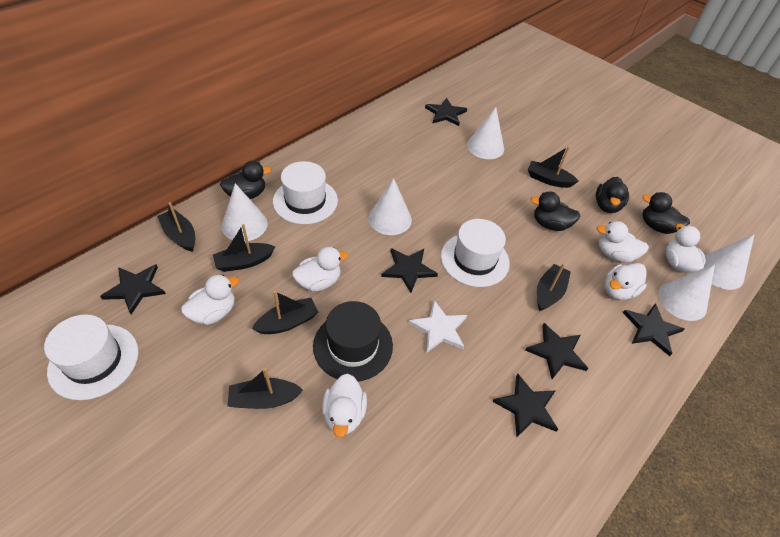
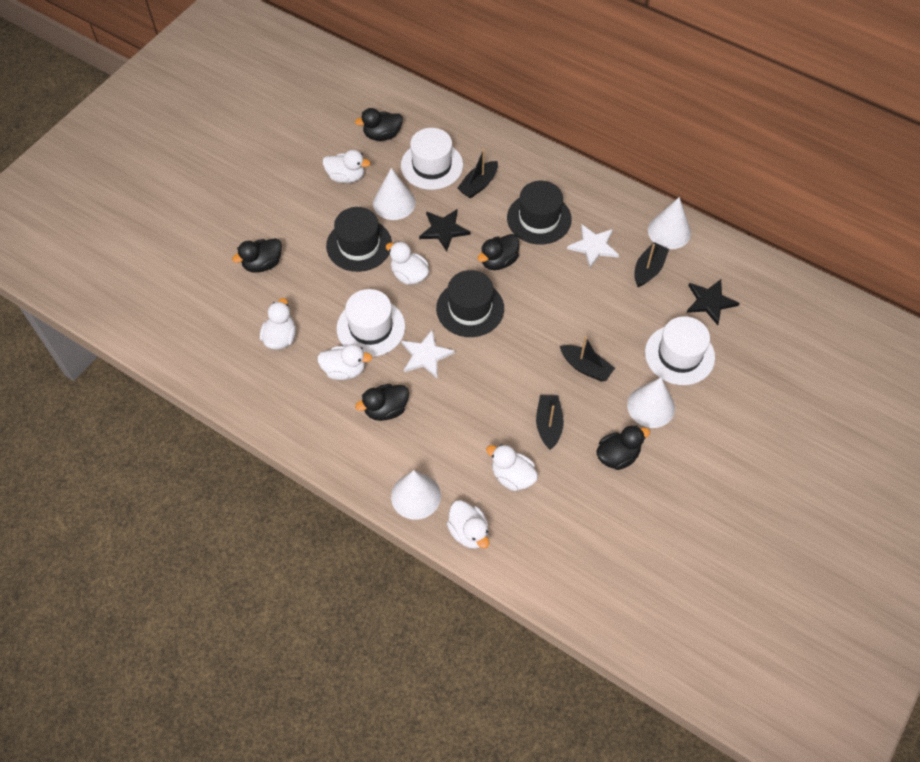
black boat: [157,202,195,252] [213,224,275,272] [228,368,303,409] [252,291,318,334] [528,146,579,188] [537,263,571,311] = 6 -> [457,149,498,198] [536,395,564,450] [560,336,615,382] [634,242,669,287] = 4
black duck: [220,161,271,199] [531,192,580,231] [596,177,629,213] [642,192,690,234] = 4 -> [232,238,282,273] [355,108,403,141] [355,384,409,421] [477,234,519,270] [596,425,650,470] = 5
black hat: [313,301,393,382] = 1 -> [326,207,392,272] [436,270,504,337] [507,181,572,245] = 3
black star: [100,264,166,314] [381,248,438,293] [425,98,467,126] [492,373,558,437] [525,323,588,379] [623,303,684,356] = 6 -> [419,209,471,251] [687,279,740,325] = 2
white cone: [222,183,268,242] [368,178,412,235] [467,107,504,159] [658,264,715,321] [703,234,755,290] = 5 -> [373,168,415,220] [391,470,441,520] [627,378,675,428] [648,197,691,249] = 4
white star: [408,300,467,353] = 1 -> [401,329,455,378] [567,224,619,268] = 2

